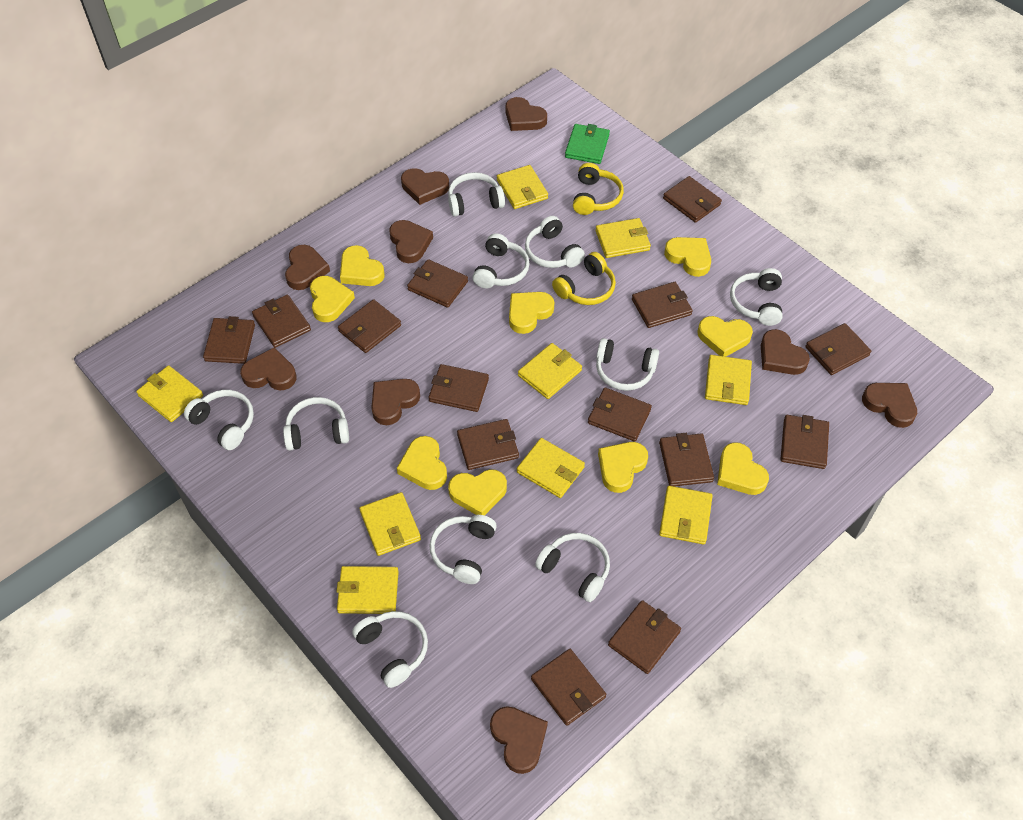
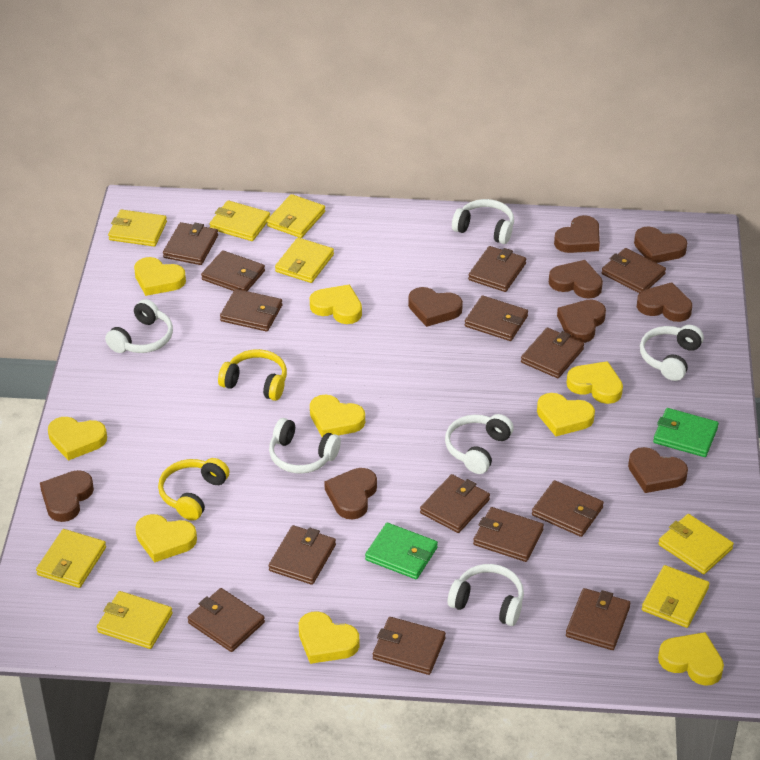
green wallet: [565,124,610,164] = 1 -> [365,523,438,579] [653,408,719,457] = 2
white headphones: [184,390,254,450] [283,397,349,451] [352,611,428,688] [429,515,497,584] [448,172,505,216] [472,233,530,288] [525,216,585,268] [535,533,610,602] [596,338,659,391] [730,268,783,326] = 10 -> [105,299,173,353] [269,418,341,473] [445,414,514,474] [448,564,524,626] [452,199,514,244] [640,325,704,381] = 6
yellow wallet: [136,365,203,422] [336,566,399,614] [359,492,421,556] [497,165,548,209] [517,438,585,498] [518,343,582,399] [595,218,651,258] [659,486,713,544] [705,355,752,405] = 9 -> [36,529,106,588] [97,591,173,649] [108,210,167,246] [209,200,270,241] [267,194,325,238] [275,238,334,283] [642,565,710,628] [658,514,734,574] = 8

